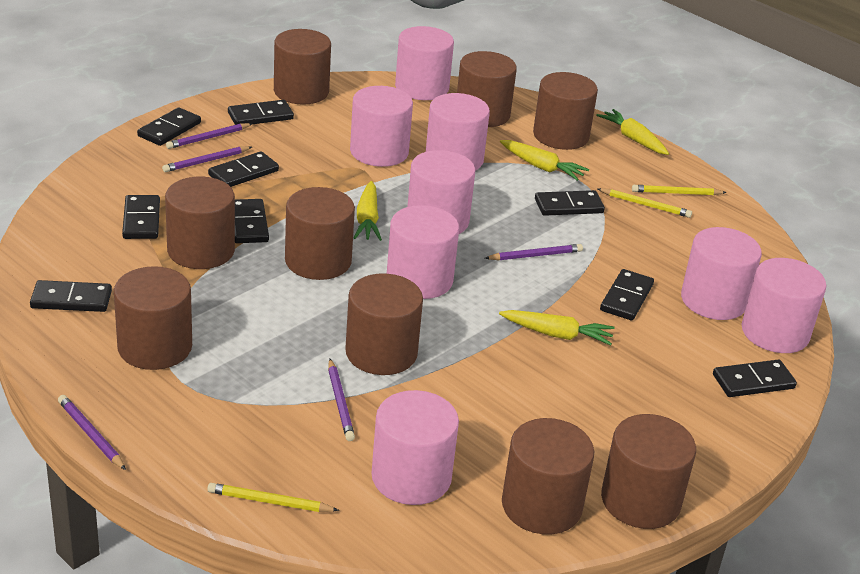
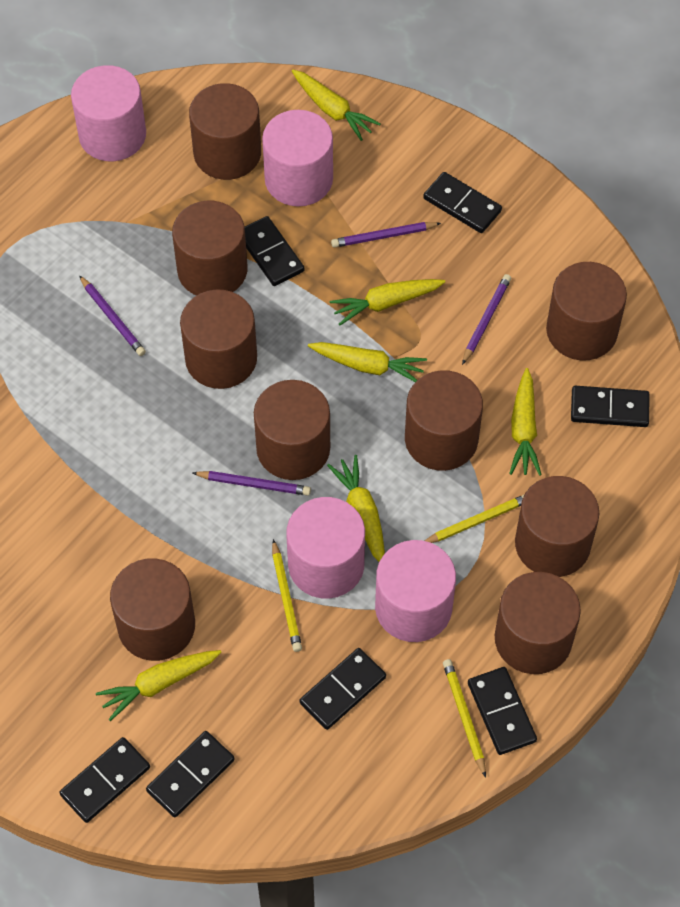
black domino: [30,280,112,312] [122,195,160,239] [137,107,201,146] [208,151,279,187] [228,100,294,125] [235,199,269,243] [535,190,605,216] [600,269,654,320] [713,360,797,397] = 9 -> [59,737,150,823] [146,731,235,817] [245,216,304,286] [300,648,386,730] [423,172,502,233] [468,667,537,755] [571,386,650,427] = 7
pink cylinder: [350,86,413,167] [372,390,459,505] [387,205,459,299] [395,26,454,100] [407,150,475,234] [426,93,490,171] [681,227,762,320] [742,258,826,353] = 8 -> [71,65,146,161] [262,110,333,207] [286,497,365,599] [375,540,456,642] = 4
purple pencil: [58,395,126,470] [162,146,252,172] [166,123,252,149] [328,359,355,441] [485,244,583,260] = 5 -> [79,275,146,356] [192,471,311,496] [331,222,441,248] [462,274,511,365] = 4
yellow carrot: [354,181,382,241] [499,310,615,346] [500,140,589,181] [596,109,669,155] = 4 -> [96,650,222,721] [292,70,381,141] [308,342,427,382] [327,455,385,562] [330,279,445,325] [509,368,542,476] = 6

